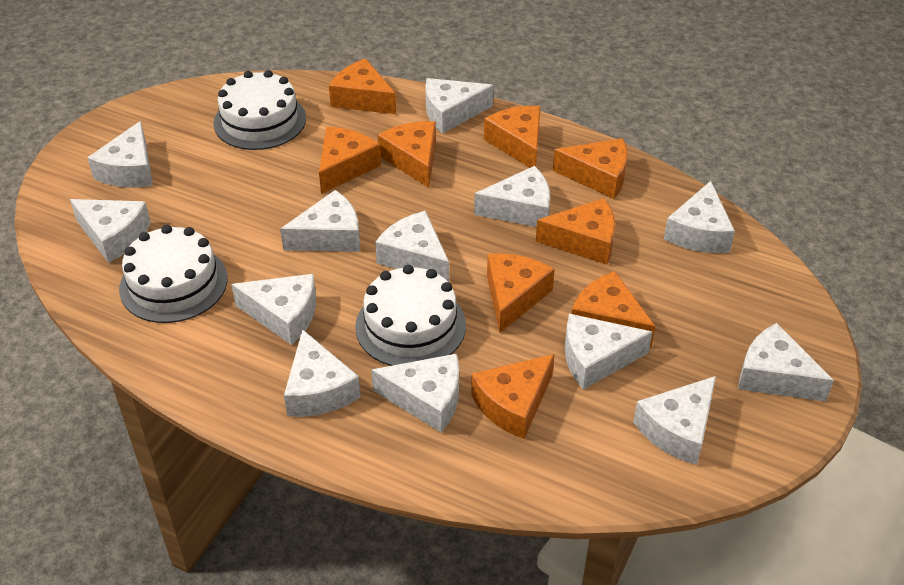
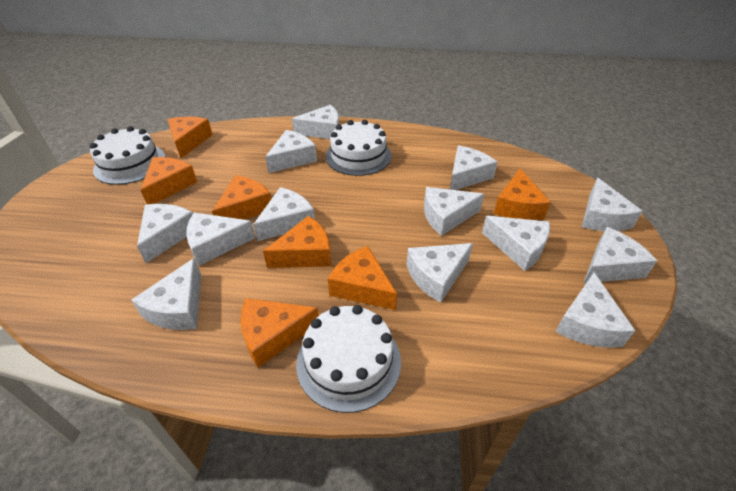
orange cheese: [319,127,381,194] [329,58,396,114] [378,121,436,188] [471,354,554,439] [484,106,541,168] [487,253,555,333] [536,198,615,265] [553,138,628,199] [572,271,656,348] = 9 -> [141,157,197,204] [167,117,213,158] [212,175,271,220] [241,298,319,368] [263,216,331,268] [328,246,397,310] [494,169,551,220] = 7

